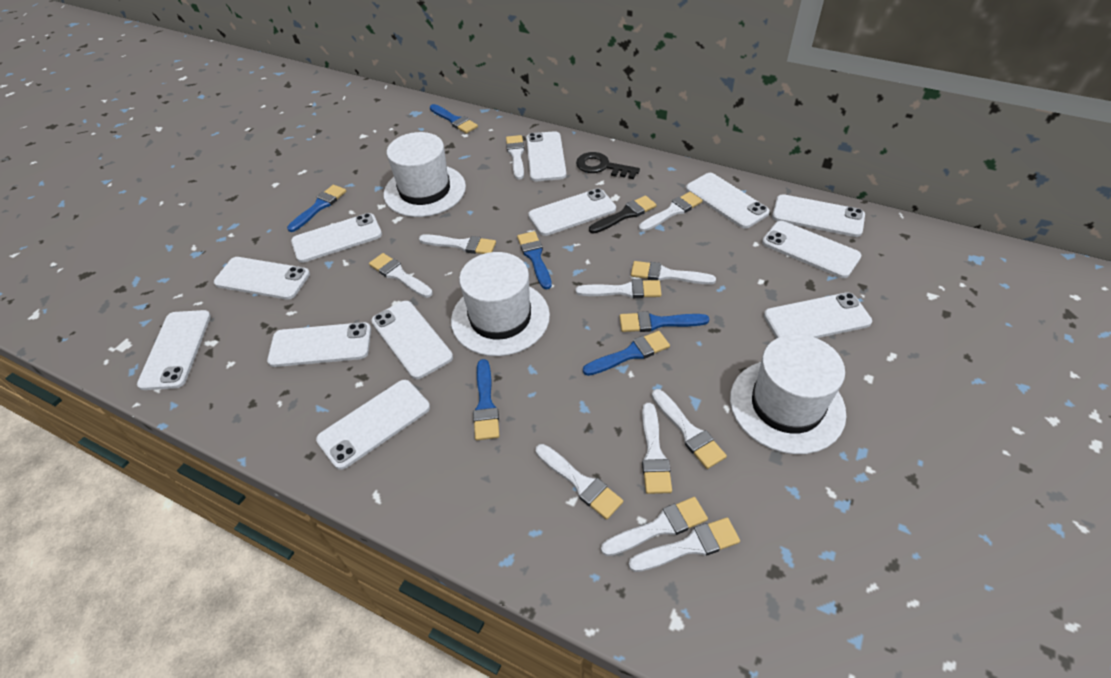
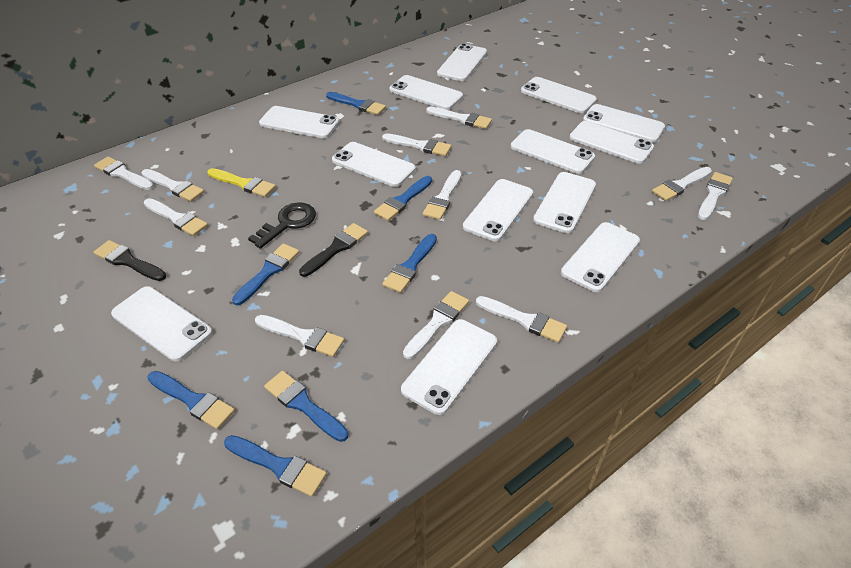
black brush: [589,195,656,234] = 1 -> [94,240,166,281] [299,223,368,277] = 2
blue brush: [287,185,346,232] [430,104,478,134] [473,359,499,440] [517,231,552,289] [583,331,670,376] [620,311,709,332] = 6 -> [147,371,235,429] [224,435,327,497] [232,243,299,306] [264,371,348,442] [326,92,386,115] [374,176,432,221] [382,234,437,293] = 7
white hat: [384,132,466,217] [451,252,550,356] [730,334,846,454] = 3 -> none = 0
white phone: [137,310,211,390] [214,257,310,300] [267,322,371,367] [291,213,382,263] [316,380,430,470] [371,301,453,379] [526,131,566,181] [528,188,616,236] [686,173,770,229] [762,221,862,278] [764,292,872,339] [772,194,865,237] = 12 -> [111,286,212,362] [259,106,339,138] [332,142,415,187] [389,75,463,110] [401,319,497,415] [437,43,487,81] [463,179,533,241] [511,129,595,174] [521,77,597,113] [533,172,596,233] [561,222,640,292] [569,121,654,164] [583,104,665,142] = 13
yellow brush: none = 0 -> [207,168,276,197] = 1

